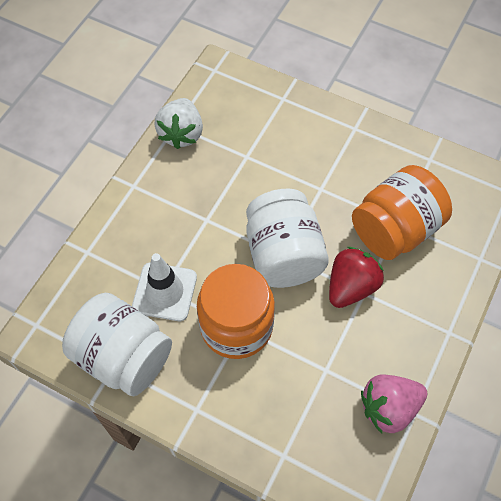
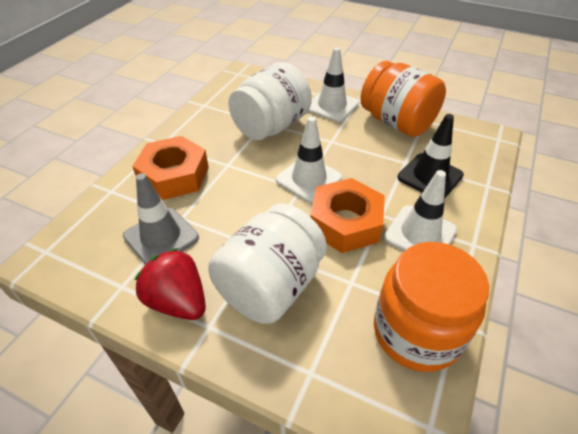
black traffic cone: none = 0 -> [397,114,464,198] = 1
grey traffic cone: none = 0 -> [123,173,199,265] = 1
orange nut: none = 0 -> [132,136,209,200] [310,178,385,253] = 2
pink strawberry: [361,374,427,433] = 1 -> none = 0
white strawberry: [154,98,203,149] = 1 -> none = 0
white traffic cone: [132,253,197,321] = 1 -> [276,116,342,203] [308,47,359,122] [384,170,457,251] = 3

